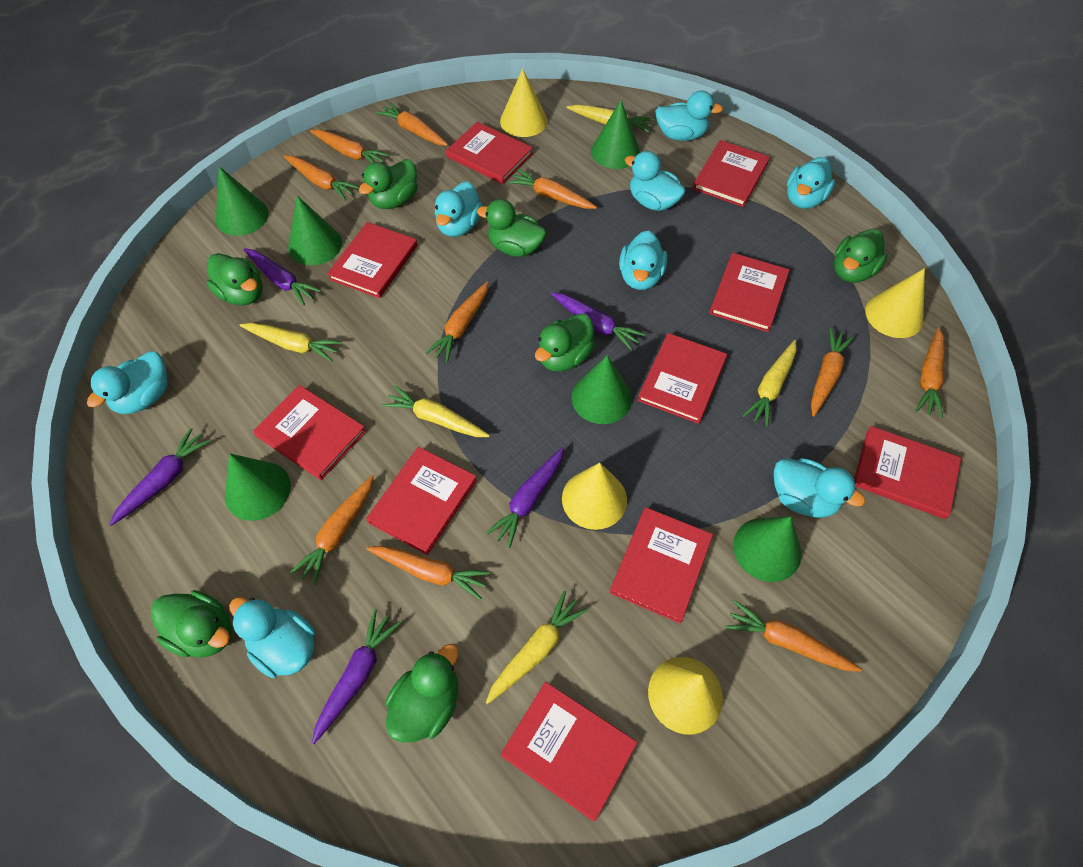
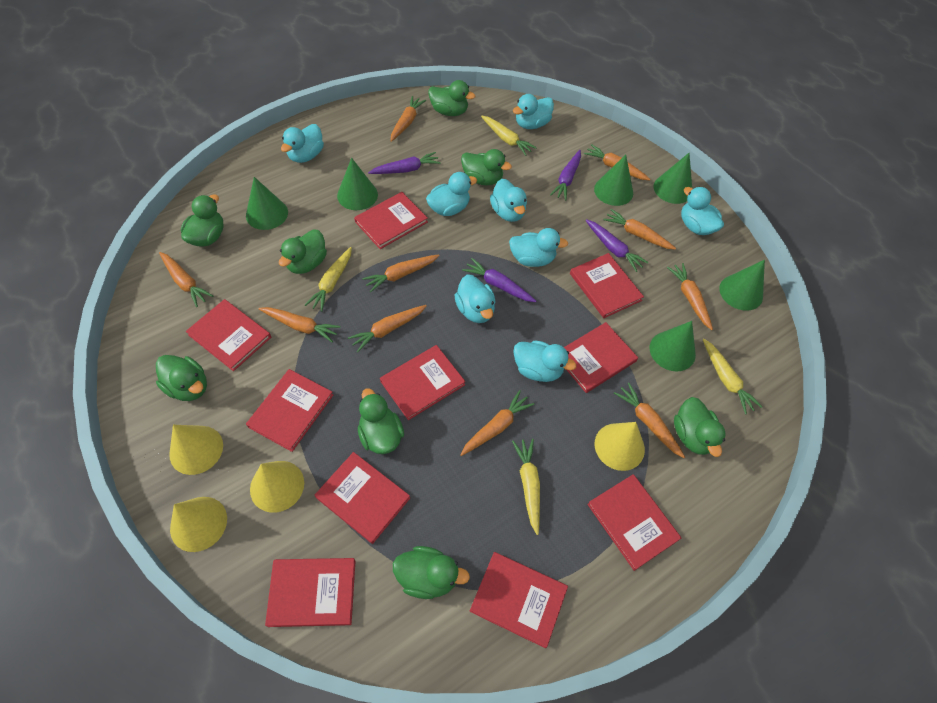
green duck: [150,590,232,658] [207,253,263,306] [359,159,418,209] [386,644,458,743] [477,199,546,257] [535,313,595,372] [834,229,887,283] = 7 -> [156,355,207,401] [181,194,224,247] [279,230,327,274] [358,388,404,454] [393,546,470,599] [428,80,475,116] [461,149,512,186] [674,397,726,457] = 8
purple carrot: [109,428,210,526] [244,248,321,306] [312,609,401,744] [486,447,564,548] [551,292,645,351] = 5 -> [368,152,441,174] [462,258,536,302] [550,150,581,200] [585,219,648,272] = 4
yellow carrot: [240,323,342,362] [382,385,490,437] [486,591,588,704] [567,105,654,133] [743,340,796,427] = 5 -> [305,247,352,312] [481,116,537,156] [512,439,540,535] [703,339,762,414] = 4

